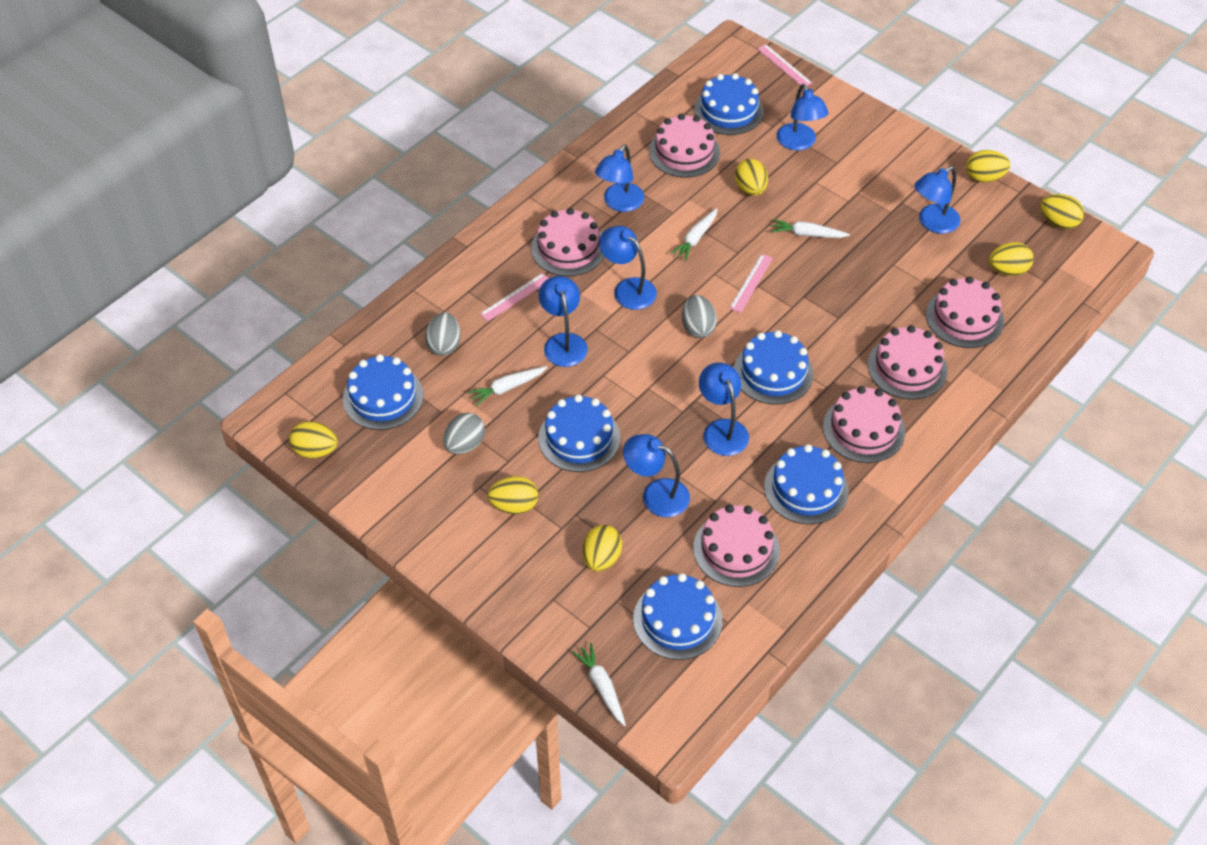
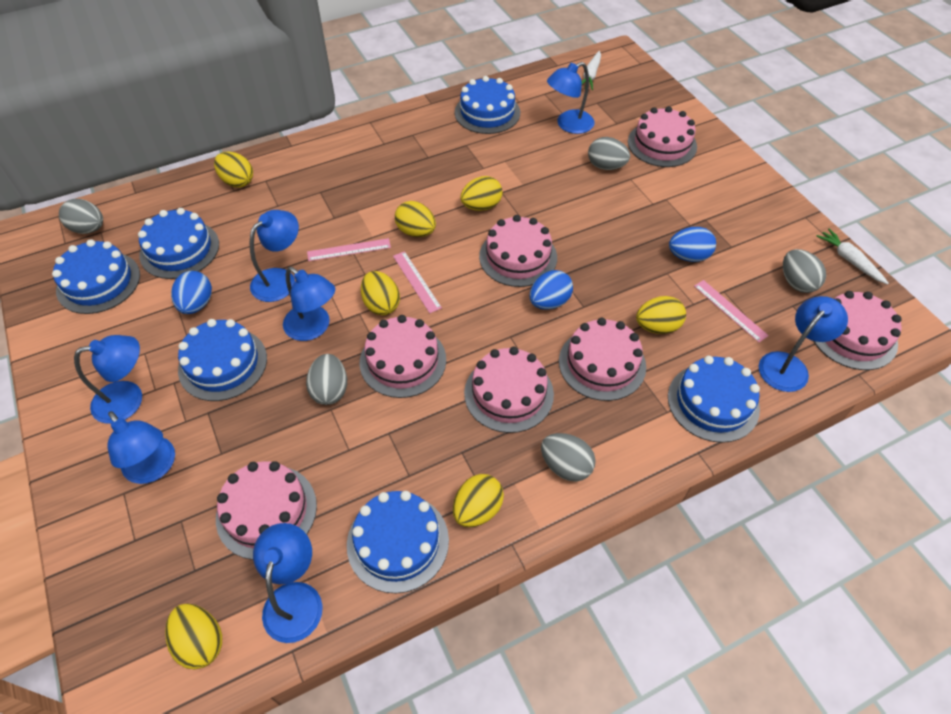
blue egg: none = 0 -> [171,271,212,314] [530,270,573,310] [669,227,716,262] = 3
grey egg: [425,312,461,356] [443,413,485,454] [682,295,717,338] = 3 -> [59,199,103,234] [306,354,347,405] [541,433,596,482] [588,137,630,170] [783,249,826,293] = 5
pink cake: [531,208,604,276] [649,114,720,178] [693,505,780,587] [823,386,905,463] [868,325,948,399] [926,276,1004,348] = 6 -> [216,461,317,560] [360,315,446,398] [464,347,554,433] [479,215,557,287] [559,318,646,401] [628,106,697,167] [814,291,902,370] = 7
white carrot: [468,366,547,406] [572,643,626,726] [670,208,718,261] [771,219,850,238] = 4 -> [582,51,601,90] [816,228,889,284] = 2

